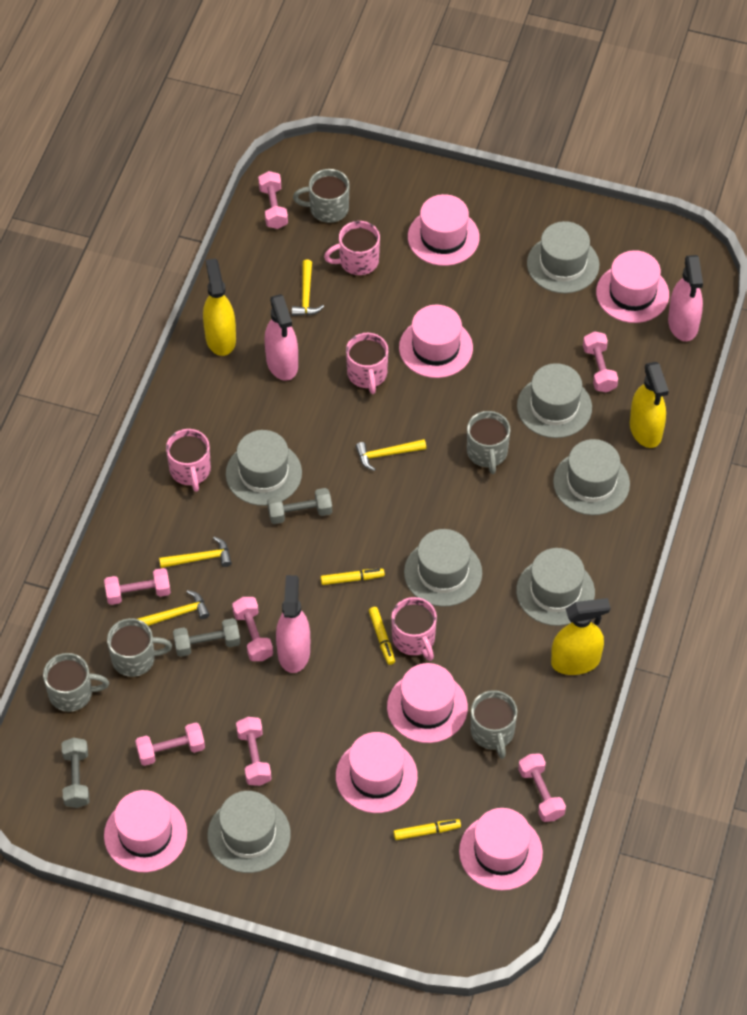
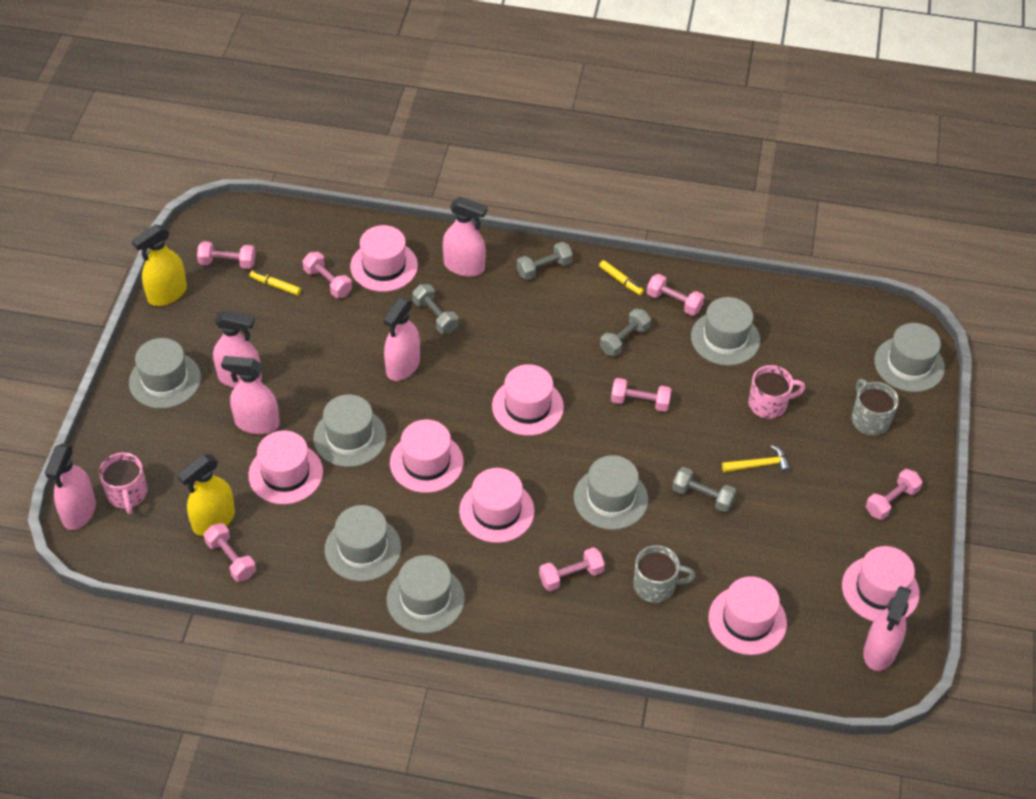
grey dumbbell: [62,738,89,808] [173,618,240,657] [267,488,332,524] = 3 -> [413,284,458,334] [517,242,573,280] [600,309,651,356] [672,467,736,512] = 4
grey mug: [43,653,109,712] [107,618,172,677] [293,169,350,223] [467,411,510,474] [471,690,517,759] = 5 -> [633,545,696,603] [852,379,899,435] = 2
pink mug: [166,429,211,492] [324,221,380,275] [346,333,388,394] [391,597,437,661] = 4 -> [99,453,147,514] [748,365,805,419] = 2
pink spray bottle: [265,294,298,381] [276,575,310,673] [668,255,703,341] = 3 -> [45,444,96,530] [213,310,262,388] [221,356,280,434] [383,297,420,381] [443,197,487,277] [863,586,911,671] = 6
yellow hammer: [138,590,210,626] [159,536,232,568] [292,260,324,316] [356,439,426,471] = 4 -> [722,445,791,473] = 1
yellow marker: [321,568,385,585] [369,607,395,665] [393,819,461,840] = 3 -> [250,270,301,295] [599,260,644,295] = 2
yellow spray bottle: [203,258,236,356] [551,598,611,675] [630,362,669,448] = 3 -> [132,224,187,306] [177,454,235,536] = 2

